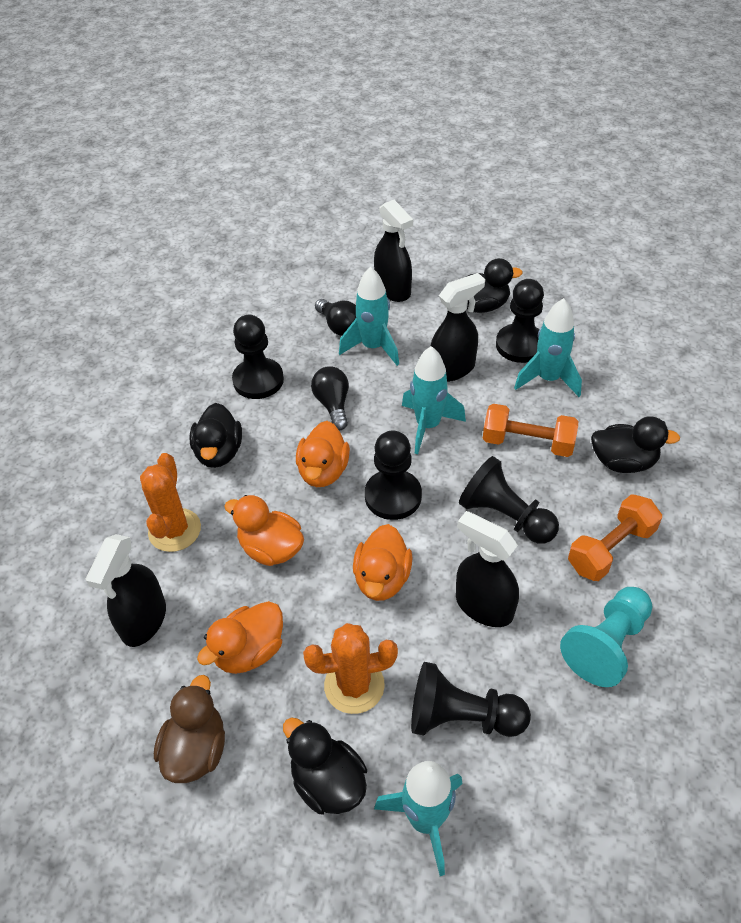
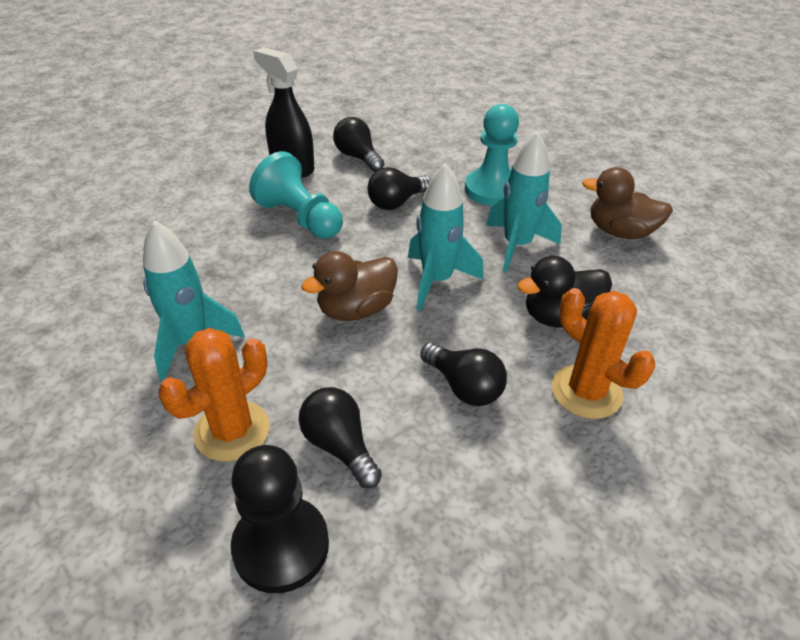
black duck: [190,403,242,468] [283,718,367,814] [466,258,523,313] [591,416,680,473] = 4 -> [517,256,612,328] = 1
black light bulb: [311,366,349,430] [315,299,356,336] = 2 -> [299,387,382,488] [333,117,384,172] [367,167,431,210] [420,343,507,406] = 4
black pawn: [232,315,284,399] [365,430,422,520] [411,662,531,737] [459,456,559,544] [496,279,544,363] = 5 -> [231,445,329,593] = 1
black spray bottle: [86,534,166,647] [374,200,413,302] [431,273,485,382] [456,511,519,627] = 4 -> [253,47,314,178] = 1
brown duck: [154,675,225,783] = 1 -> [301,251,398,321] [582,167,673,239] = 2
orange duck: [197,601,283,674] [224,495,304,566] [296,421,350,487] [353,524,412,601] = 4 -> none = 0
orange dumbbell: [483,404,578,457] [568,494,662,581] = 2 -> none = 0
turquoise pawn: [560,587,652,687] = 1 -> [249,151,343,239] [465,104,519,206] = 2
turquoise rocket: [339,267,399,366] [374,761,462,876] [402,346,466,454] [514,298,582,397] = 4 -> [143,220,244,381] [408,163,484,311] [486,131,562,272] = 3

